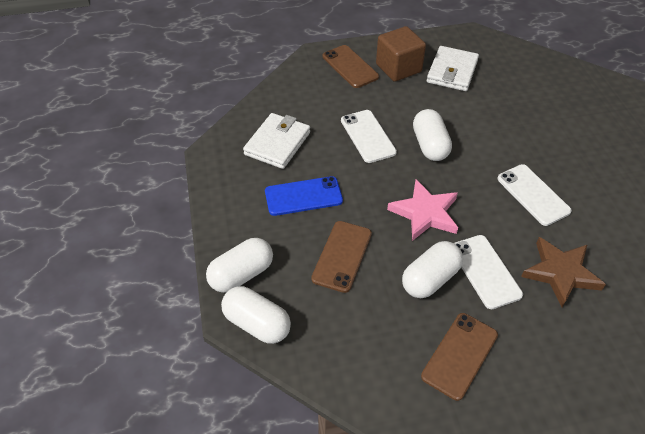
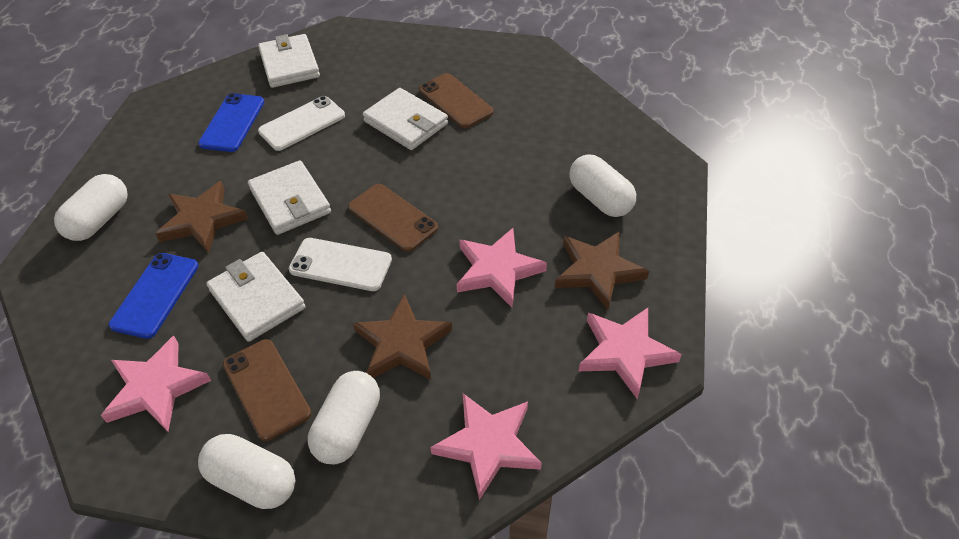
blue phone: [265,176,343,216] = 1 -> [109,253,199,339] [198,93,264,152] = 2
brown cube: [376,26,426,82] = 1 -> none = 0
brown star: [521,237,606,307] = 1 -> [156,181,248,253] [353,294,452,380] [555,232,649,310] = 3
pink star: [387,179,458,241] = 1 -> [101,336,211,431] [430,393,542,500] [457,228,547,307] [579,308,682,399] = 4
white phone: [341,110,397,163] [454,235,523,309] [497,164,572,226] = 3 -> [258,96,345,151] [289,238,392,291] = 2
white wallet: [243,113,310,169] [427,46,479,91] = 2 -> [206,252,305,342] [248,161,331,235] [258,34,320,88] [363,88,448,150] = 4

